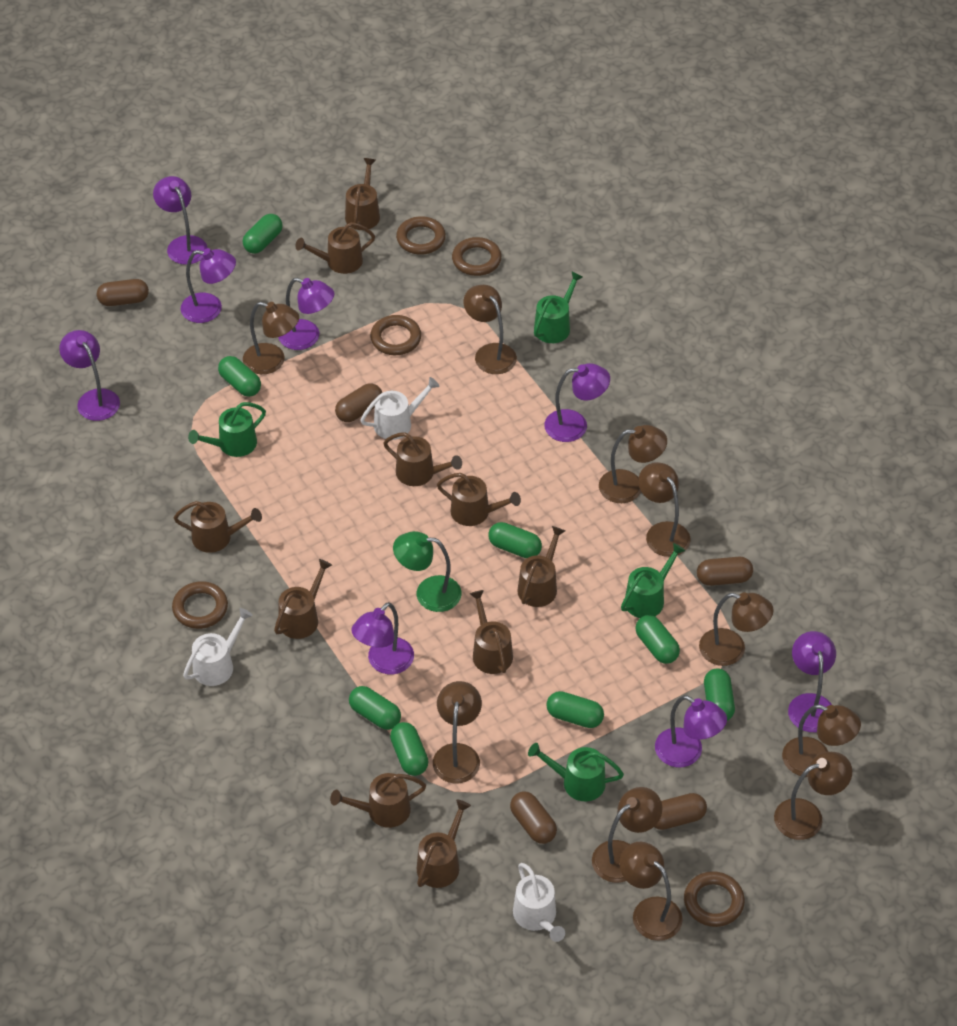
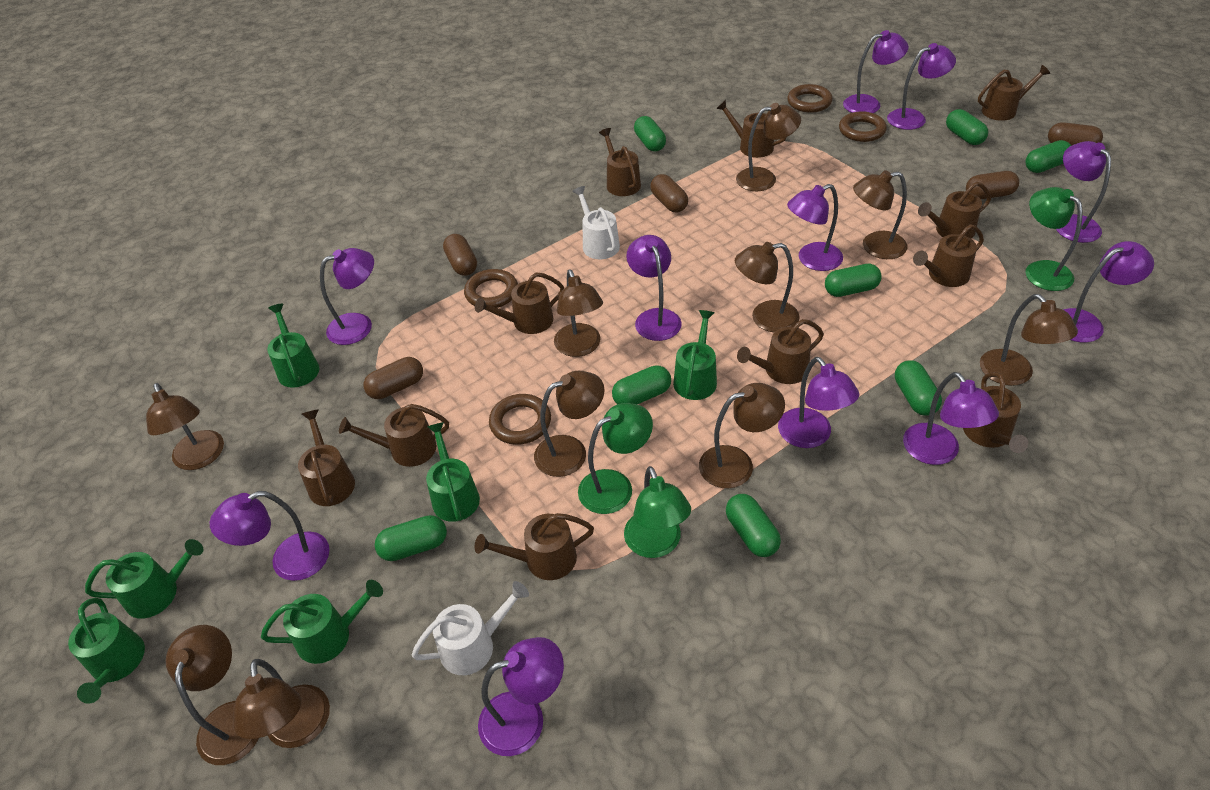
brown ring: [172,581,228,629] [370,315,421,355] [396,216,446,254] [452,237,502,276] [684,871,745,927] = 5 -> [464,269,518,308] [489,394,551,445] [787,84,833,113] [839,111,887,142] = 4
brown watering can: [174,501,262,553] [274,559,332,639] [295,222,375,274] [330,773,426,828] [345,158,380,230] [383,432,462,486] [417,800,471,888] [437,473,521,526] [469,590,513,674] [517,526,565,607] = 10 -> [298,409,355,506] [339,404,449,467] [475,272,564,334] [475,513,594,580] [599,128,641,196] [716,100,787,158] [737,319,824,384] [913,225,984,287] [918,182,991,239] [963,372,1028,453] [978,65,1050,121] = 11
green lamp: [393,531,461,612] = 1 -> [578,403,653,514] [624,466,691,558] [1025,187,1083,291] = 3
green watering can: [188,402,266,457] [528,743,624,801] [534,271,583,343] [621,543,686,618] = 4 -> [68,598,145,703] [85,539,204,619] [261,580,383,664] [267,304,319,388] [426,422,480,522] [673,310,717,400] = 6
purple lamp: [59,330,120,421] [153,176,207,265] [181,248,236,323] [278,278,334,350] [351,602,414,674] [544,363,610,442] [655,695,727,767] [788,631,836,732] = 8 -> [210,491,330,581] [320,248,374,345] [478,637,564,756] [626,235,682,341] [778,357,859,448] [787,184,843,271] [843,30,909,113] [887,43,956,130] [903,372,999,465] [1056,141,1111,243] [1062,241,1154,342] = 11
white watering can: [183,608,253,686] [360,377,440,440] [513,863,565,942] = 3 -> [412,581,529,675] [572,186,620,259] = 2

